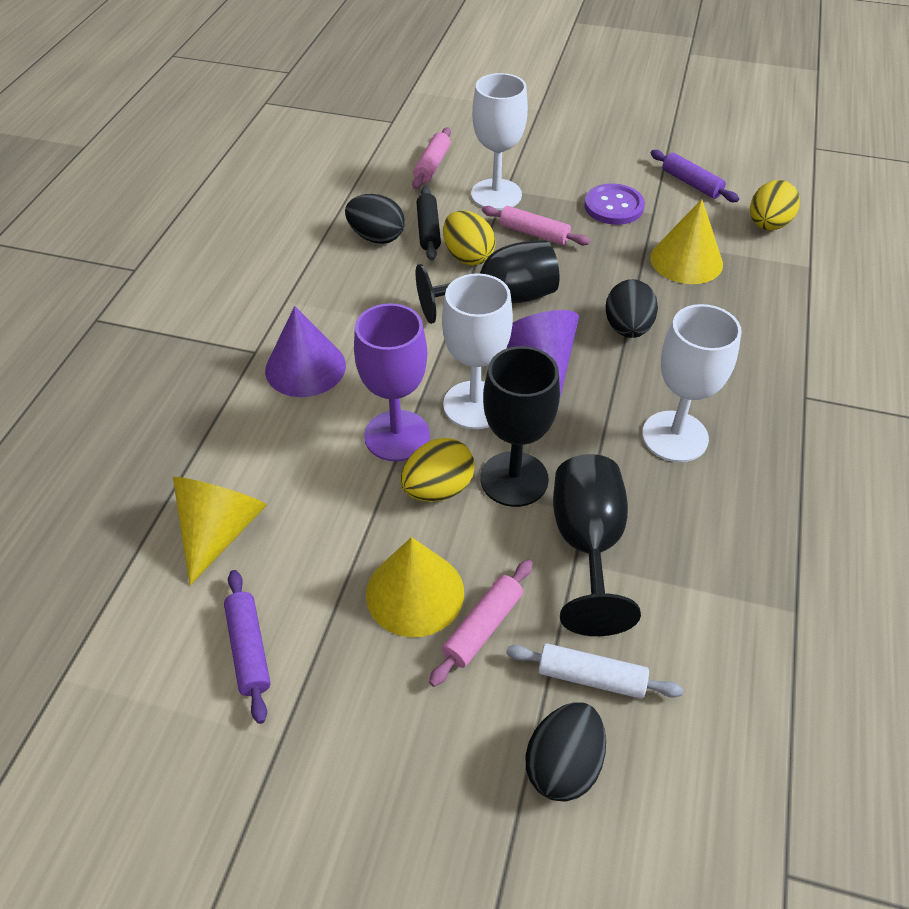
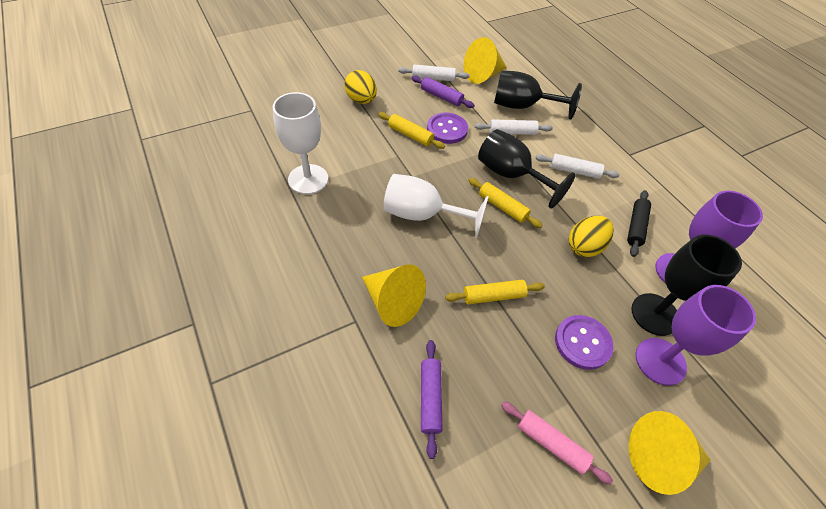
black egg: [345,194,405,244] [526,702,606,802] [606,279,658,338] = 3 -> none = 0
pink rolling pin: [412,127,451,189] [429,560,533,687] [482,206,590,245] = 3 -> [501,401,613,485] = 1
purple button: [584,183,645,225] = 1 -> [427,113,468,144] [555,315,614,370] = 2
purple cone: [265,306,346,397] [507,310,579,401] = 2 -> none = 0
purple goblet: [354,303,430,461] = 1 -> [636,285,756,386] [655,191,763,283] = 2
white goblet: [442,273,513,429] [471,73,528,210] [642,304,742,462] = 3 -> [273,92,328,194] [383,174,489,238] = 2
white rolling pin: [506,643,683,699] = 1 -> [398,65,470,81] [475,119,553,135] [536,154,620,179] = 3
yellow egg: [401,438,475,502] [443,210,496,265] [750,180,800,230] = 3 -> [344,70,377,104] [569,216,614,257] = 2
yellow rolling pin: none = 0 -> [378,112,445,149] [445,280,545,304] [468,178,543,228] = 3

